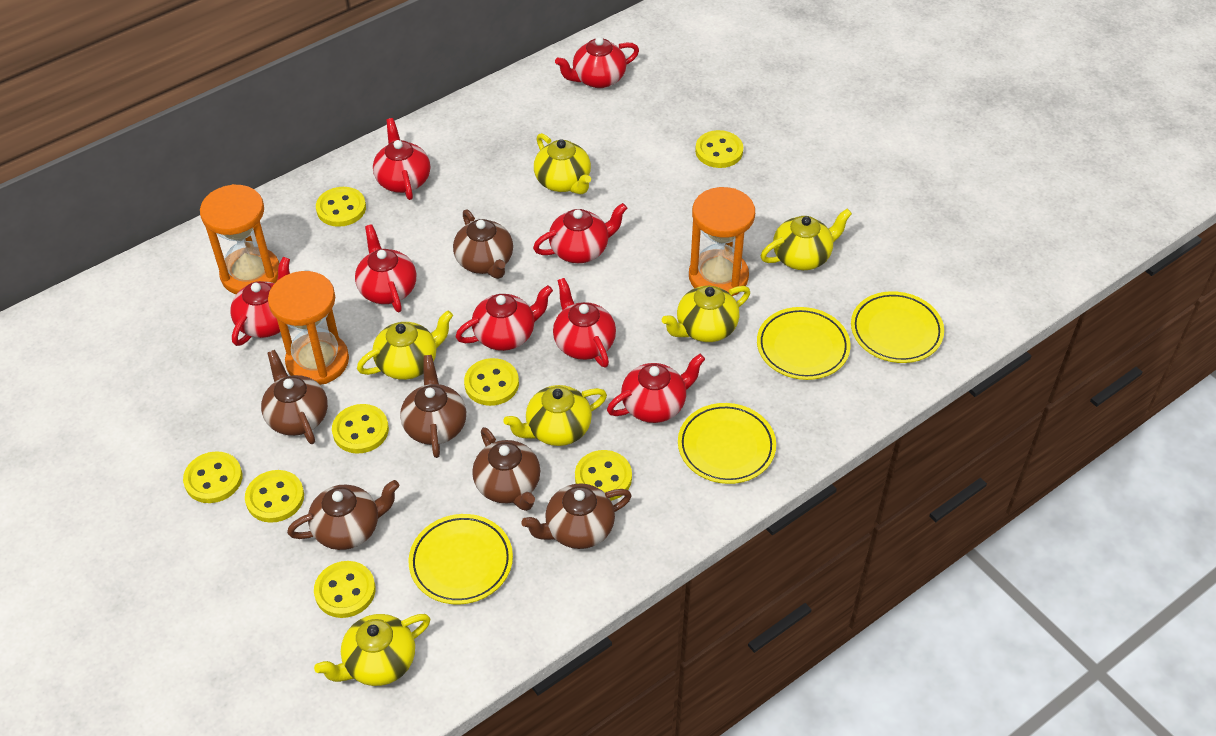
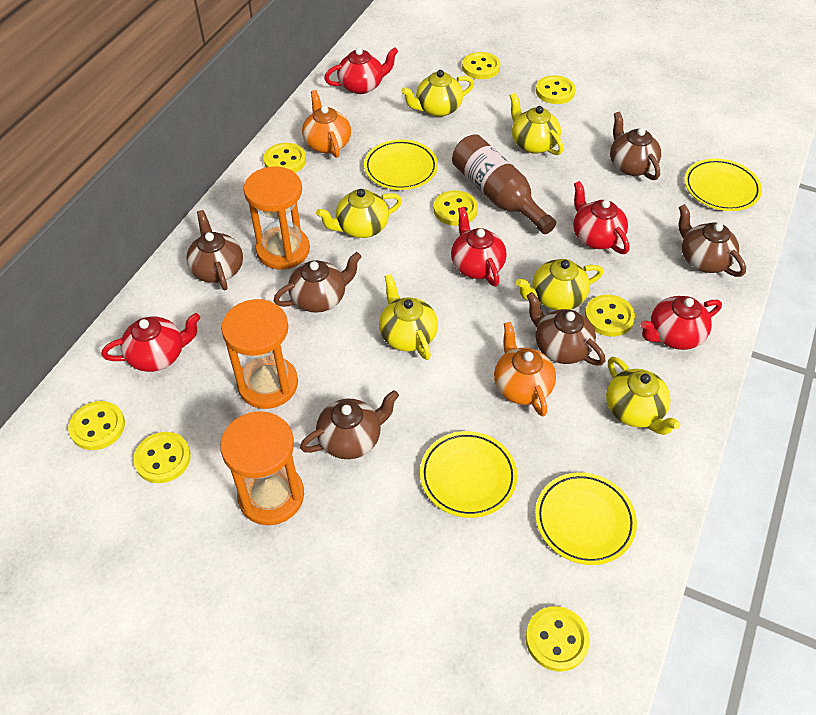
brown bottle: none = 0 -> [452,134,556,234] = 1
orange teapot: none = 0 -> [302,90,351,158] [494,322,556,416] = 2
red teapot: [230,257,290,346] [355,224,416,312] [373,118,430,200] [456,285,553,351] [533,203,627,263] [553,278,616,368] [555,37,639,88] [607,354,705,423] = 8 -> [102,313,200,372] [324,47,399,94] [451,207,507,286] [573,181,629,254] [640,296,722,350] = 5

